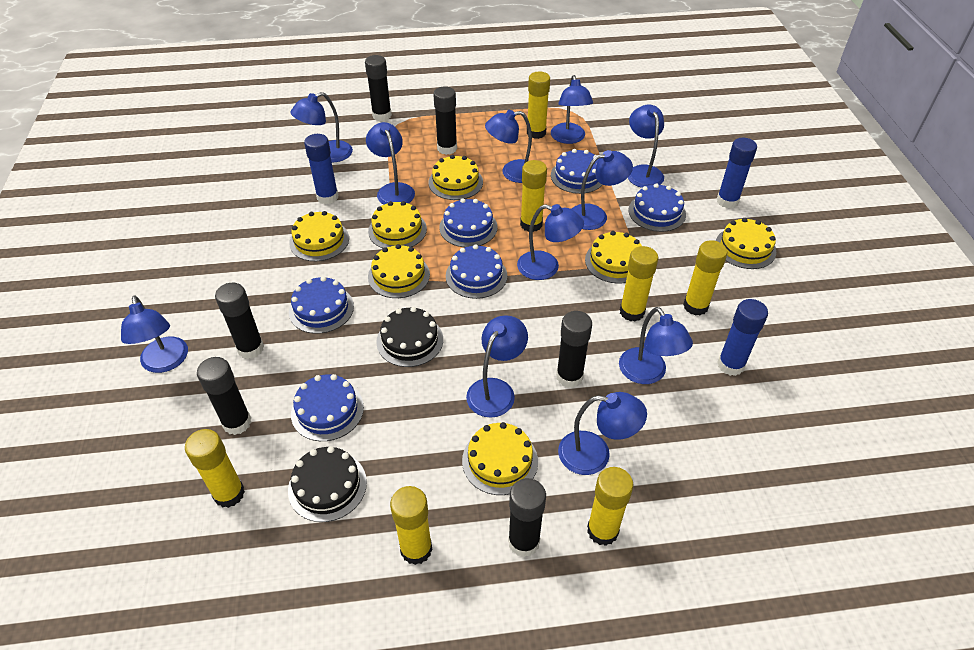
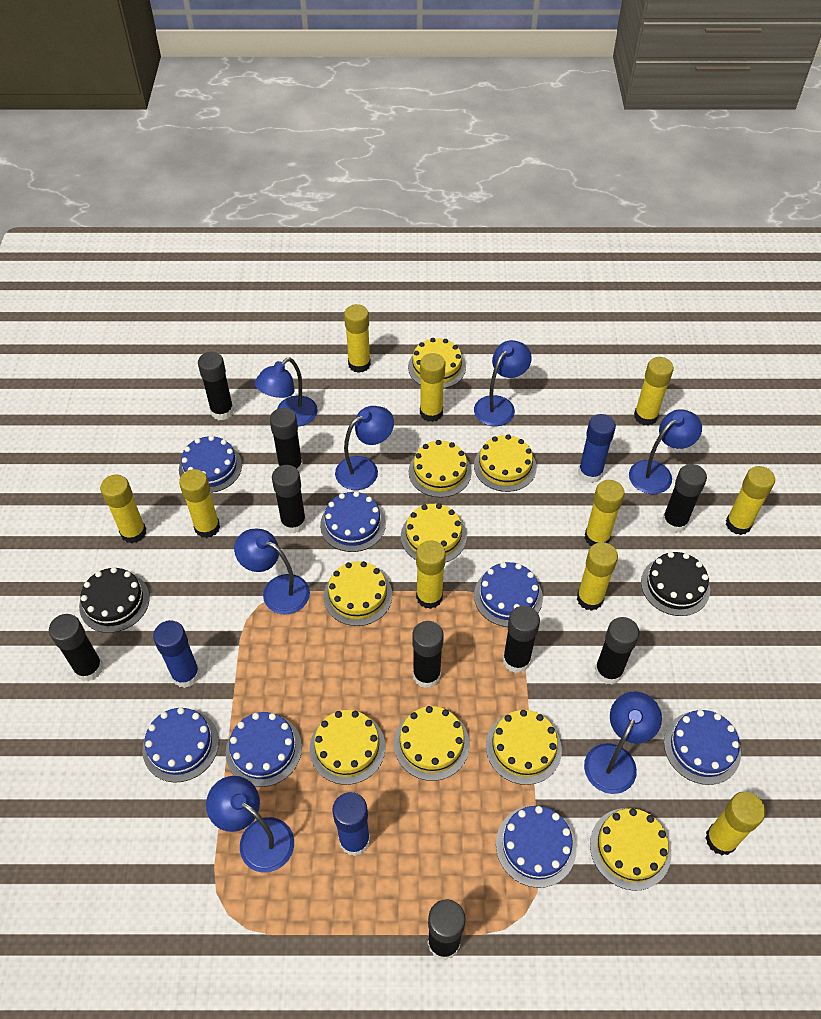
black glue stick: [197,357,252,435] [215,283,264,359] [365,55,392,121] [433,86,457,155] [508,478,546,557] [556,311,592,388] = 6 -> [49,614,103,681] [198,352,234,420] [270,408,303,473] [272,465,306,534] [412,621,444,688] [428,899,466,960] [503,606,540,673] [595,617,639,684] [662,464,707,533] = 9
blue cake: [289,276,354,334] [291,374,364,441] [439,198,498,247] [446,244,507,299] [551,149,602,194] [628,183,686,232] = 6 -> [142,707,219,783] [179,436,242,493] [226,712,302,787] [320,491,386,552] [474,562,543,627] [496,806,577,888] [664,710,741,785] = 7
blue lamp: [121,296,188,373] [290,92,353,162] [366,122,415,205] [466,315,528,418] [485,110,532,183] [517,204,584,280] [551,75,593,144] [558,392,647,475] [572,150,633,230] [619,307,693,384] [628,105,664,188] = 11 -> [206,776,294,873] [234,529,310,615] [255,358,318,427] [335,406,394,490] [474,340,532,426] [584,692,662,794] [629,409,702,494] = 7
yellow cake: [289,211,349,261] [368,201,427,248] [368,244,430,298] [429,155,483,200] [462,422,538,495] [585,231,642,284] [716,218,776,269] = 7 -> [310,710,385,785] [324,561,392,626] [394,706,470,781] [401,503,467,563] [408,338,466,389] [409,440,472,498] [474,434,537,492] [486,710,562,785] [590,808,671,891] = 9
yellow glue stick: [185,429,245,508] [390,486,432,565] [520,160,547,232] [527,72,550,139] [587,467,633,546] [620,246,658,322] [683,240,727,316] = 7 -> [100,475,146,544] [179,469,220,538] [344,304,371,373] [416,540,446,609] [420,353,445,422] [577,542,618,611] [585,480,625,546] [634,357,674,426] [705,792,765,855] [726,466,775,535] = 10

